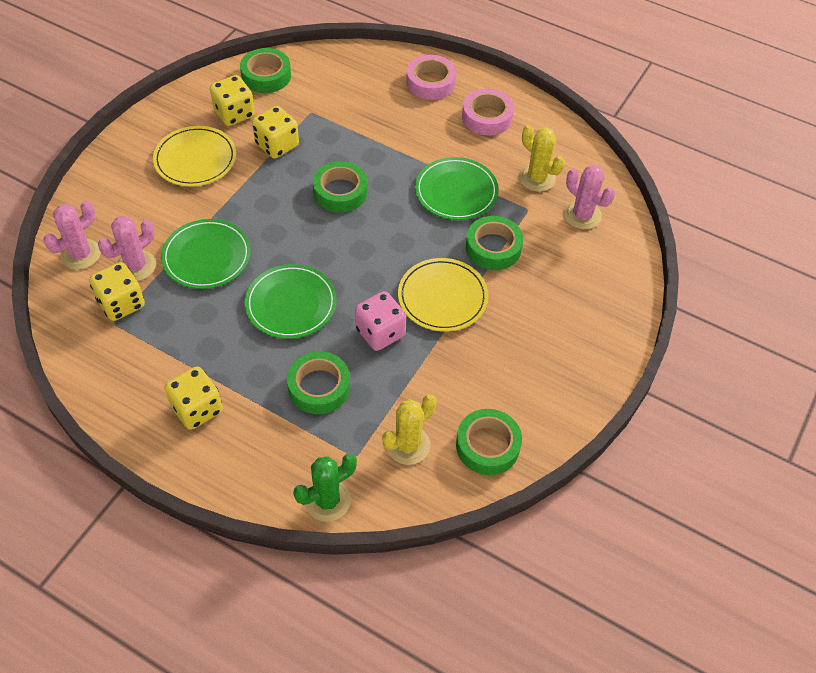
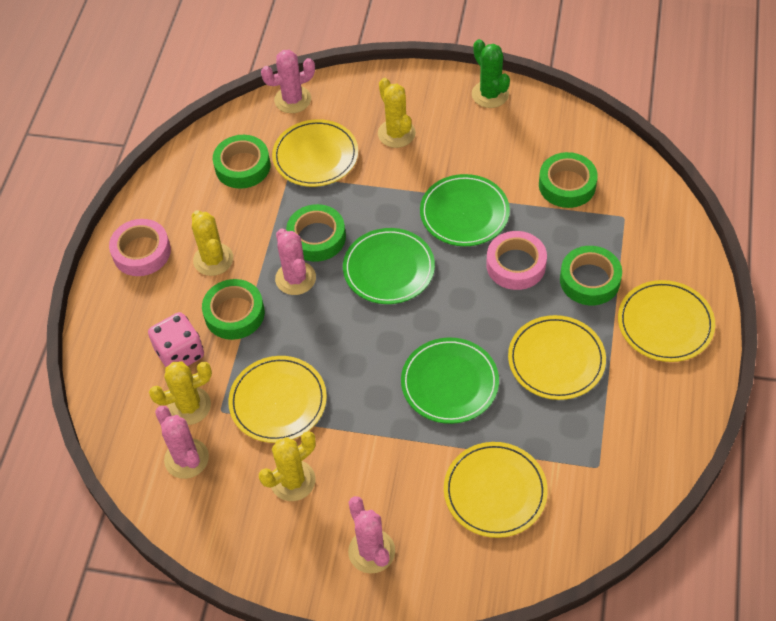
pink cactus: [44,201,101,270] [98,216,156,281] [564,165,615,229] = 3 -> [155,406,209,479] [261,50,315,113] [275,228,316,295] [348,496,395,574] = 4
yellow cactus: [382,394,437,465] [519,125,565,192] = 2 -> [149,361,212,425] [192,210,233,276] [259,431,316,501] [378,78,416,148] = 4
yellow dice: [89,262,145,321] [164,366,223,430] [210,75,255,126] [252,106,299,159] = 4 -> none = 0
yellow plate: [153,126,236,186] [398,258,488,332] = 2 -> [228,356,327,443] [272,119,358,187] [444,442,548,538] [508,315,606,400] [618,280,715,362] = 5

